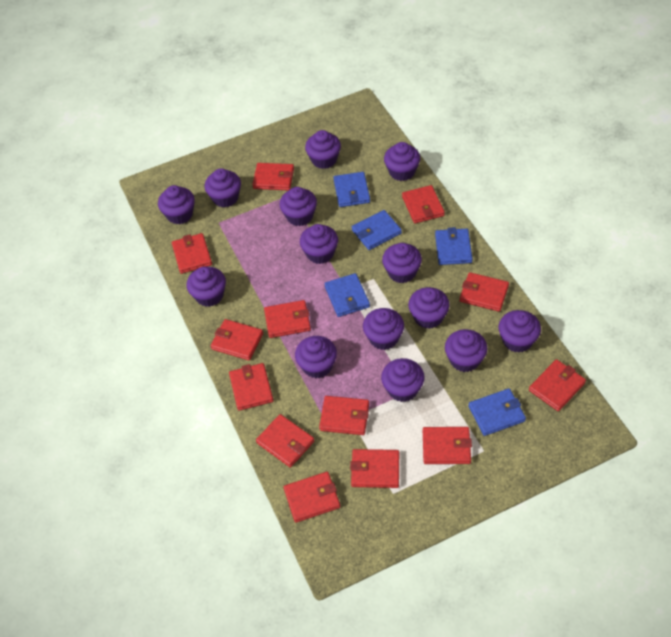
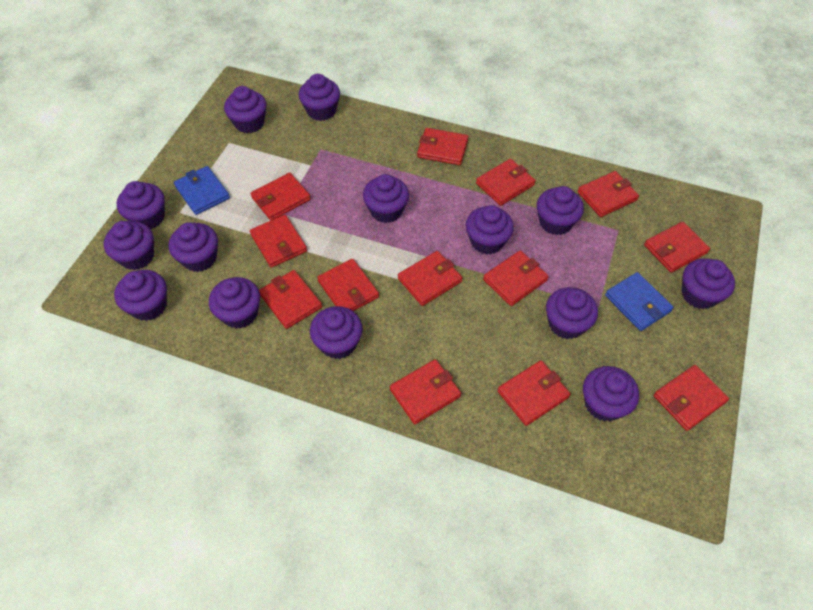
blue wallet: [325,273,370,317] [333,172,370,207] [352,210,402,250] [435,227,473,265] [468,388,526,436] = 5 -> [174,166,230,215] [605,272,674,331] = 2

